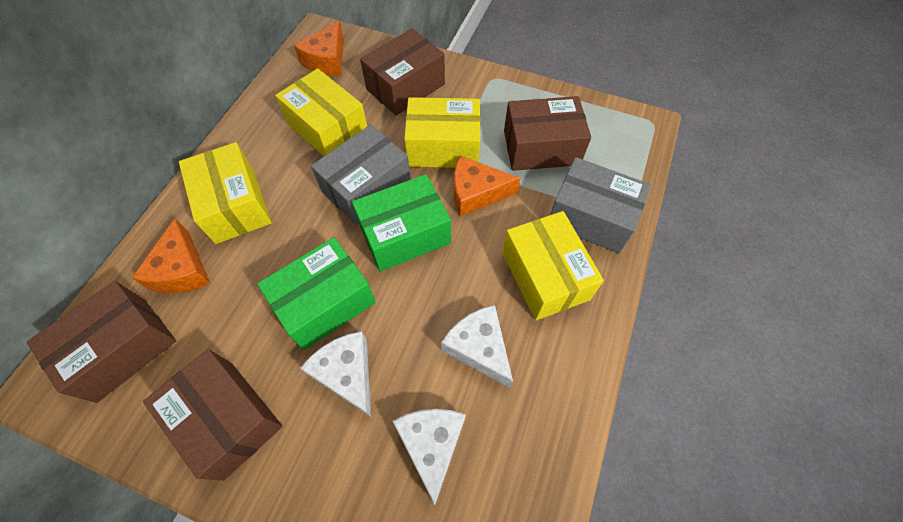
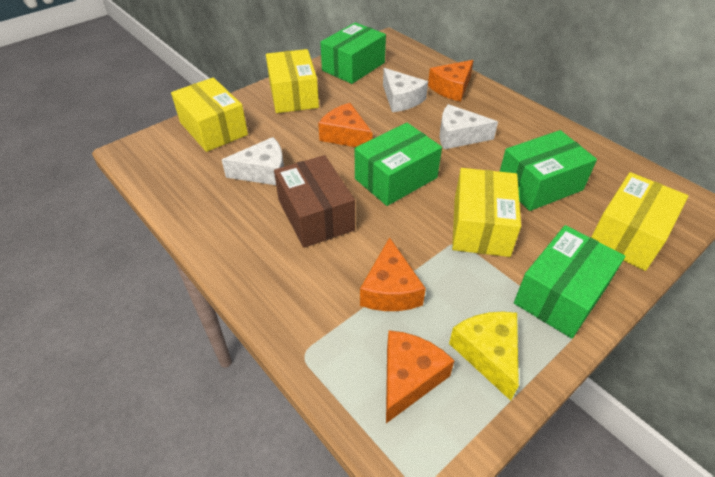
brown box: [27,281,176,403] [143,349,283,481] [360,29,445,116] [504,96,591,171] = 4 -> [274,155,355,248] = 1
green box: [257,237,376,350] [352,174,451,272] = 2 -> [320,22,386,84] [355,123,442,206] [500,130,597,211] [514,225,625,339] = 4
grey box: [311,125,411,225] [550,157,651,254] = 2 -> none = 0
orange cheese: [132,218,210,293] [294,21,344,76] [454,156,521,216] = 3 -> [318,103,373,147] [360,237,426,311] [386,330,455,423] [428,60,474,102] = 4
yellow cheese: none = 0 -> [449,312,519,401] = 1

